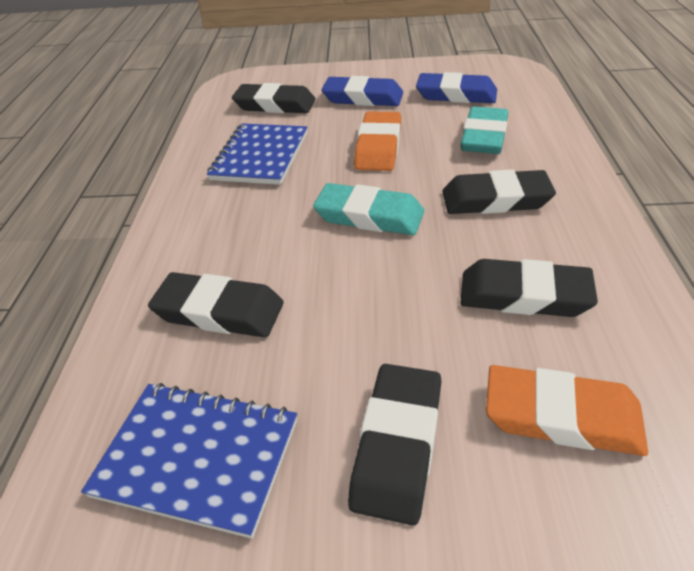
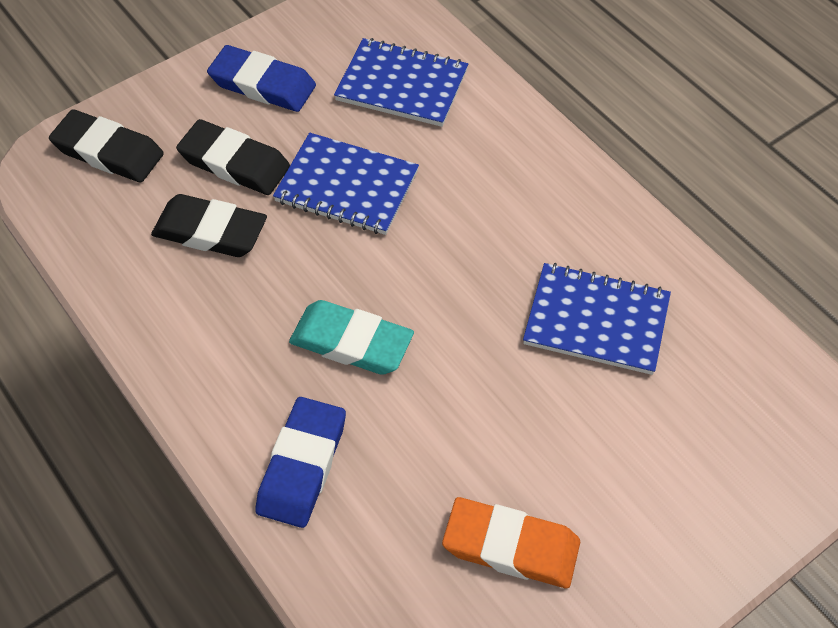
black eraser: [148,272,284,338] [232,83,316,113] [348,364,441,525] [442,169,556,214] [460,259,598,317] = 5 -> [49,109,164,183] [151,194,267,257] [176,119,290,195] = 3
blue notebook: [81,383,297,539] [207,123,307,185] = 2 -> [273,133,419,235] [334,38,468,127] [523,263,671,375] = 3
orange eraser: [354,112,401,171] [486,365,648,456] = 2 -> [442,497,580,588] = 1
turquoise eraser: [313,183,424,235] [461,107,508,154] = 2 -> [289,300,414,375] = 1

